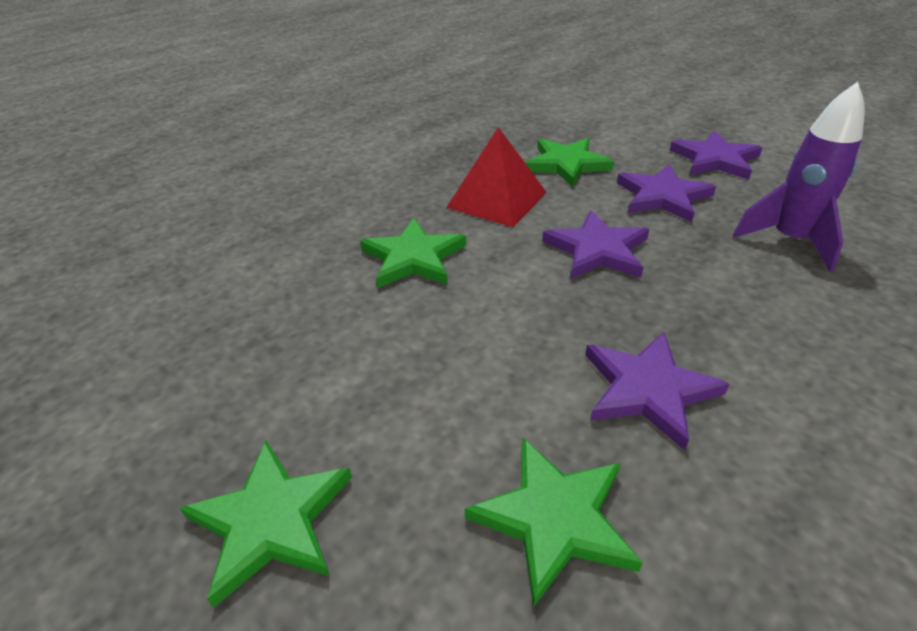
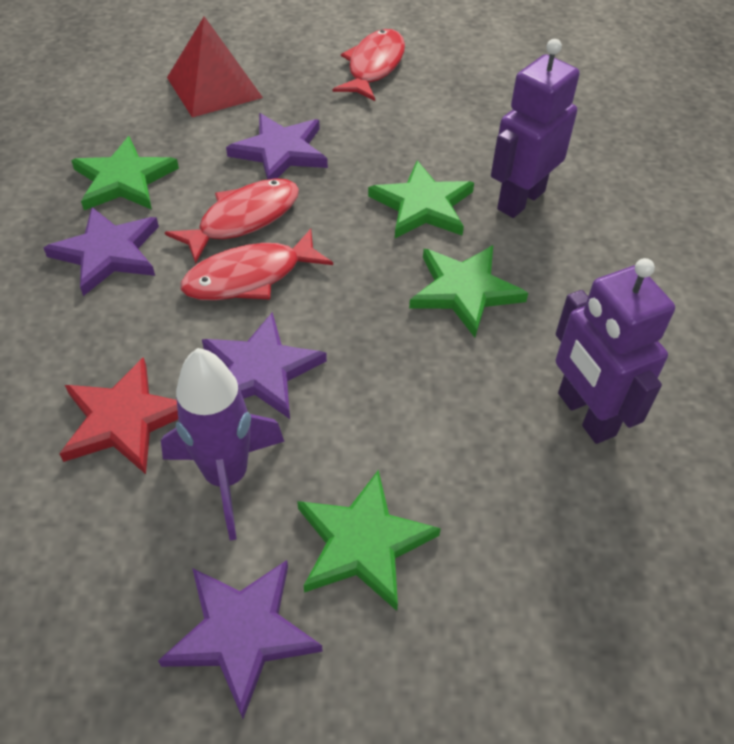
purple robot: none = 0 -> [491,39,580,218] [555,258,675,444] = 2
red fish: none = 0 -> [165,178,299,264] [180,229,333,301] [333,29,405,101] = 3
red star: none = 0 -> [59,357,178,474] = 1

